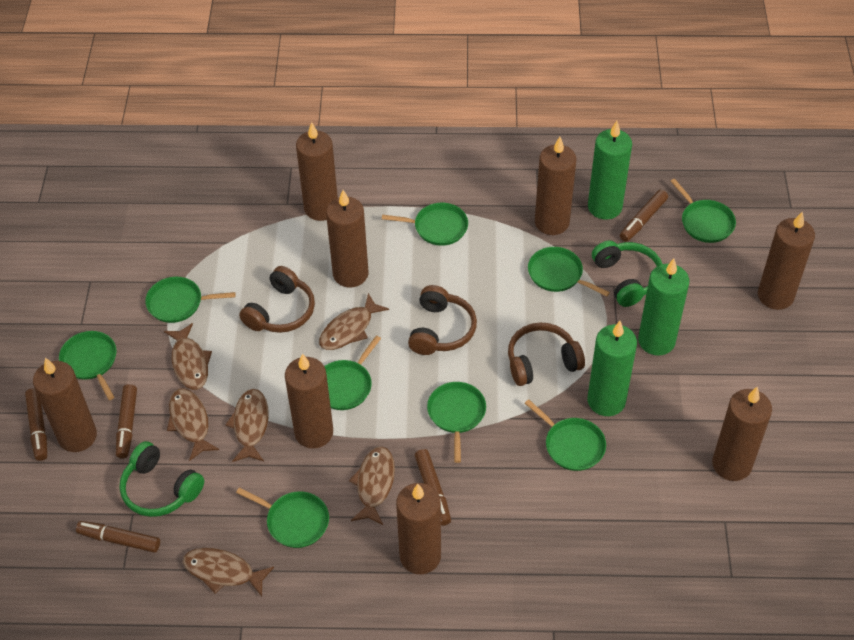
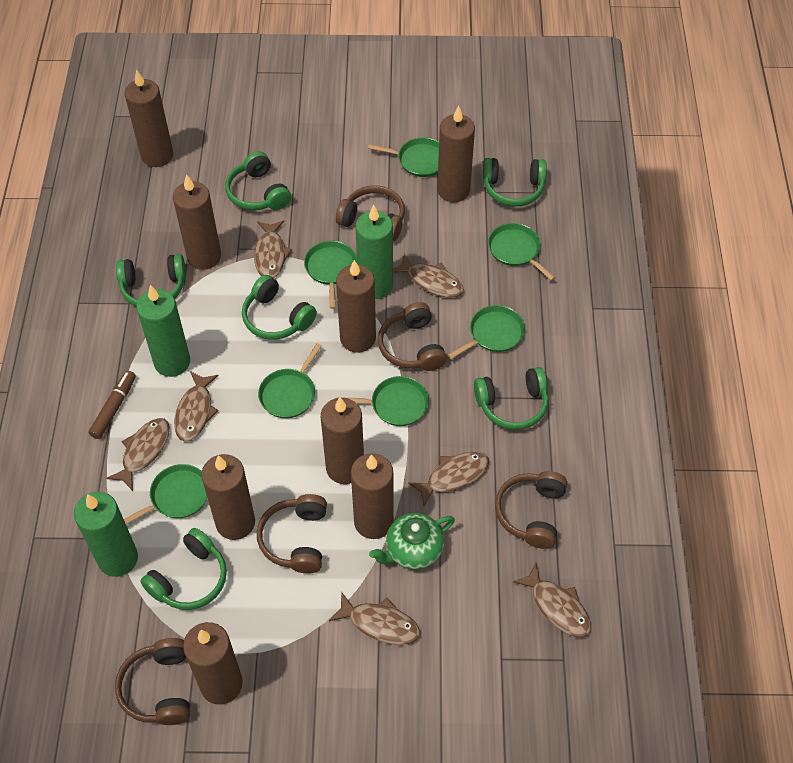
brown fish: [164,323,212,390] [167,388,219,461] [183,548,274,597] [225,389,269,462] [319,293,389,350] [349,446,395,525] = 6 -> [106,418,170,491] [174,371,219,442] [254,220,292,278] [329,592,420,645] [393,253,464,298] [408,452,489,506] [513,563,591,638] = 7
brown headphones: [239,266,315,333] [408,285,477,355] [508,322,585,386] = 3 -> [115,638,190,725] [257,494,327,574] [336,185,405,241] [378,302,447,371] [495,471,567,549] = 5
brown marker: [25,388,47,461] [76,521,160,553] [116,384,137,458] [415,449,451,526] [620,190,668,242] = 5 -> [88,371,136,439] = 1
green headphones: [120,441,204,517] [592,241,662,307] = 2 -> [116,254,186,306] [140,528,227,610] [225,151,291,210] [242,275,317,340] [474,367,549,430] [483,158,547,207] = 6
green pan: [59,331,117,400] [145,277,236,323] [236,487,329,548] [324,336,381,410] [382,203,468,246] [427,382,486,463] [525,399,606,471] [528,247,610,297] [670,179,736,243] = 9 -> [124,464,208,524] [258,343,322,418] [304,241,357,309] [336,376,429,426] [368,138,439,177] [448,305,525,359] [488,223,556,281] = 7
green teapot: none = 0 -> [369,513,455,570] = 1

